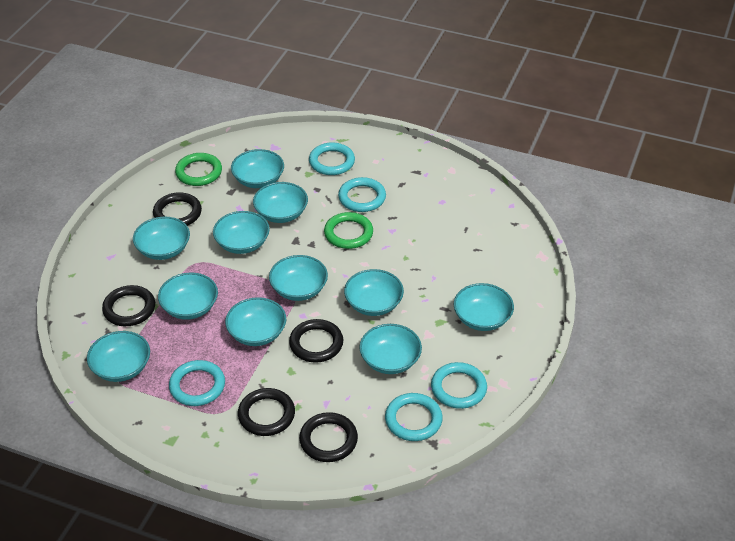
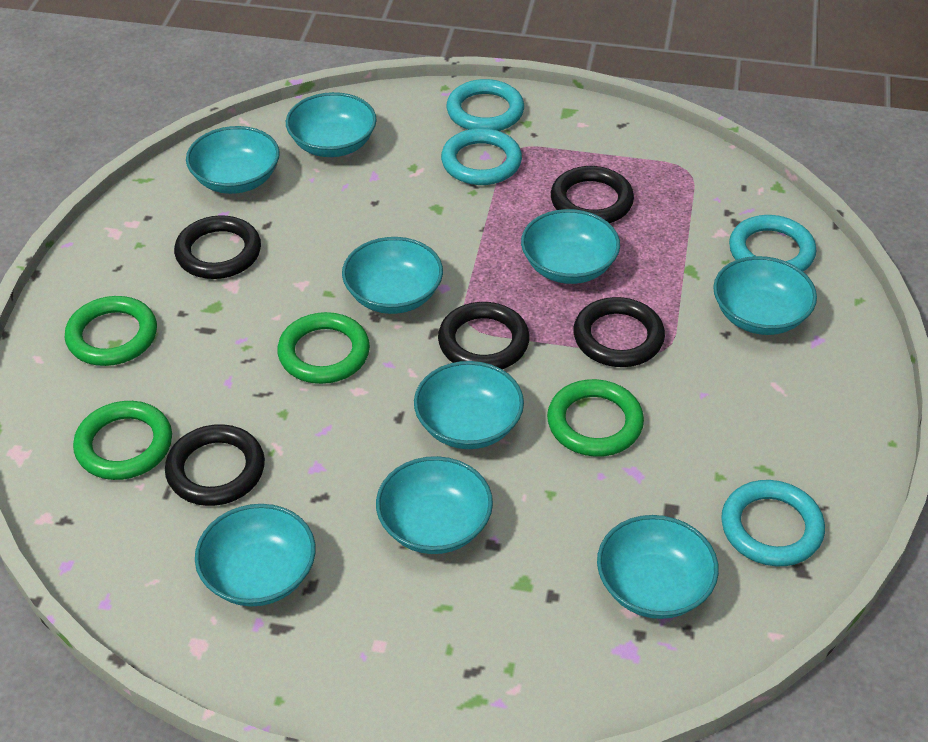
green ring: [175,153,222,186] [324,212,373,249] = 2 -> [65,296,157,366] [73,401,172,480] [277,312,370,384] [547,379,644,457] = 4
turquoise bowl: [87,331,150,382] [133,217,190,260] [158,273,218,320] [213,211,270,254] [225,297,286,346] [231,149,284,188] [253,182,308,223] [269,255,328,301] [344,269,404,316] [359,324,422,374] [454,283,514,331] = 11 -> [186,126,280,194] [195,504,316,606] [286,92,377,157] [342,237,443,314] [376,456,493,554] [414,361,524,449] [521,209,620,284] [597,515,719,619] [713,256,817,335] = 9
turquoise ring: [169,360,225,406] [309,142,355,175] [338,177,386,212] [385,393,443,441] [431,362,487,409] = 5 -> [441,128,522,185] [447,79,524,131] [721,480,825,566] [729,215,816,272] = 4

